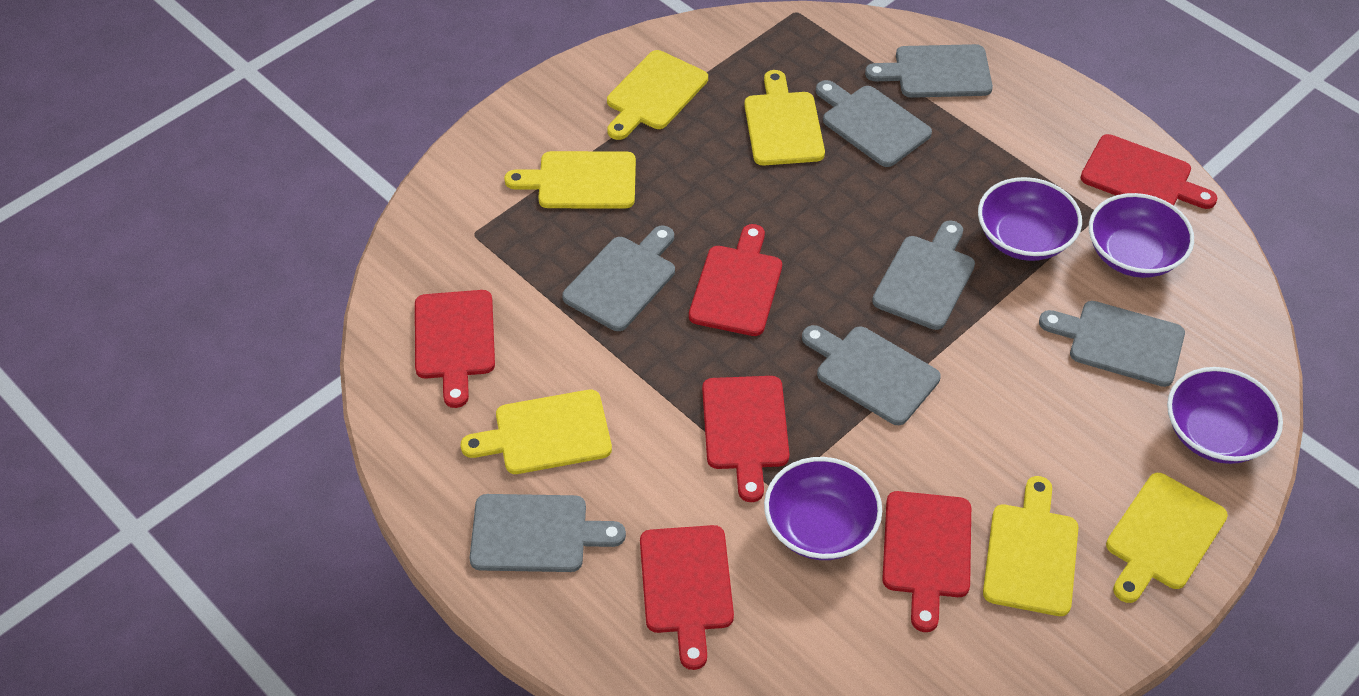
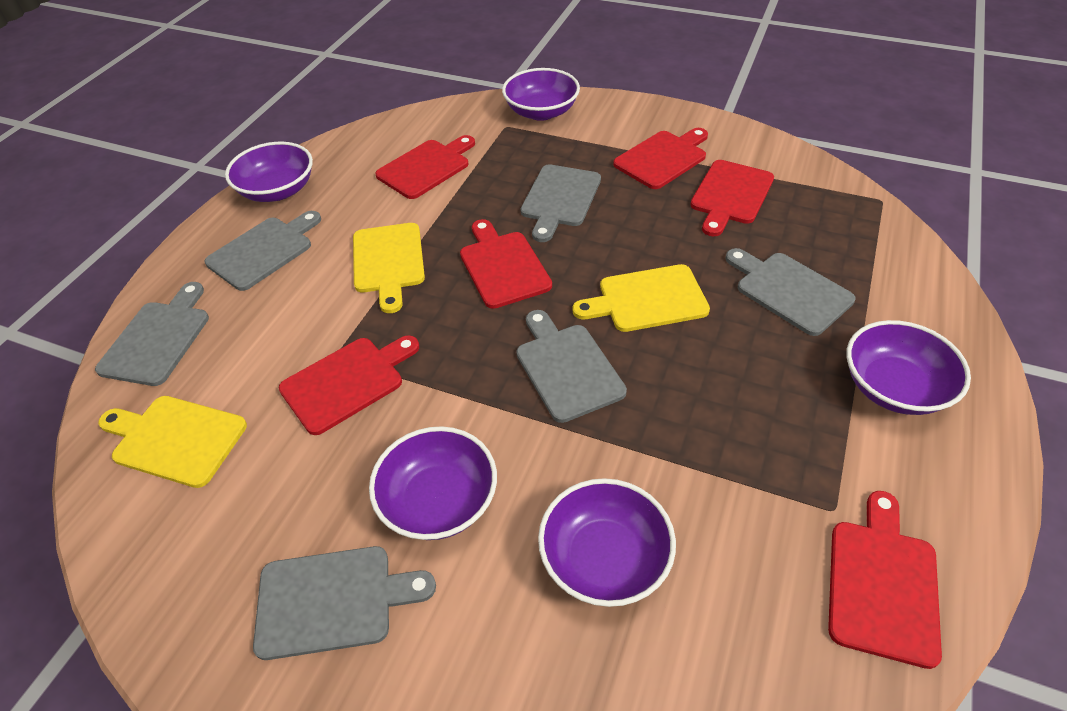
grey cutting board: [469,494,626,572] [562,226,675,331] [802,325,941,425] [816,80,932,167] [865,44,993,98] [872,220,975,330] [1039,301,1185,387] = 7 -> [95,282,209,386] [205,211,321,291] [253,546,436,660] [516,310,627,423] [521,164,601,242] [725,248,856,336] = 6
purple bowl: [764,457,882,560] [978,177,1082,261] [1089,193,1194,278] [1167,367,1283,464] = 4 -> [225,142,313,202] [369,426,497,540] [502,68,580,121] [538,478,676,607] [847,320,971,415] = 5
yellow cutting board: [461,390,612,474] [504,151,636,208] [607,50,708,140] [744,70,825,165] [983,476,1079,616] [1106,473,1228,603] = 6 -> [98,396,247,488] [353,223,425,313] [573,264,710,332] = 3

